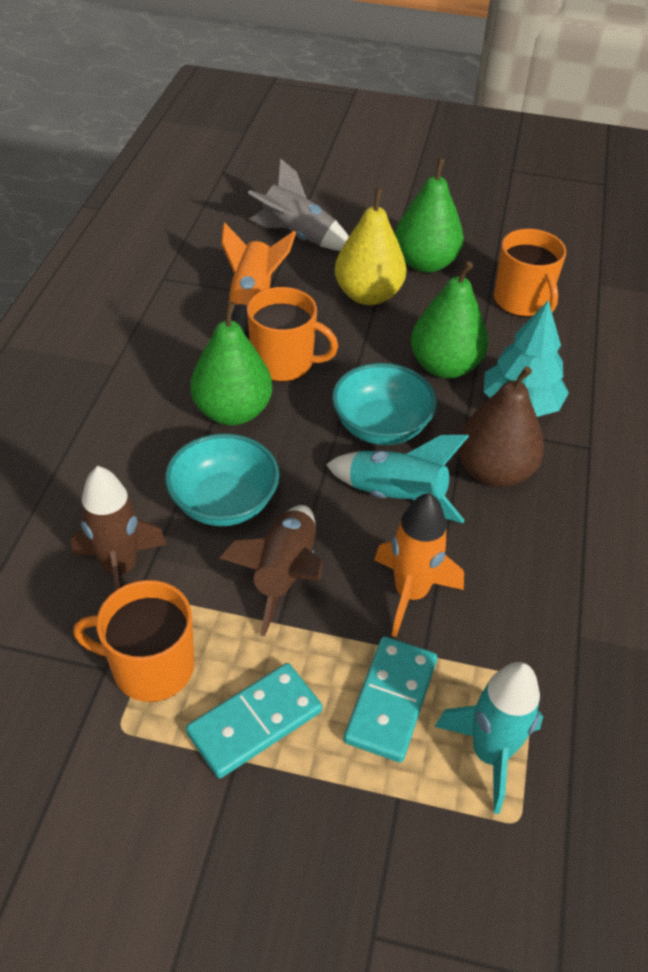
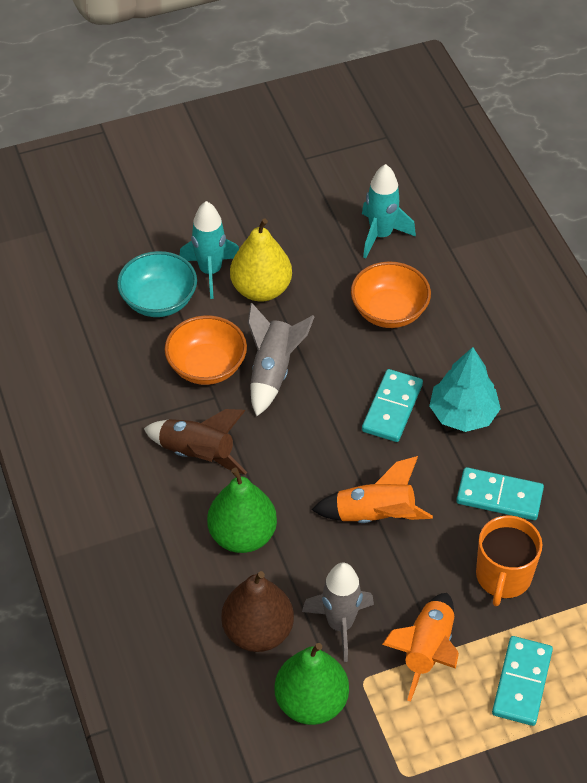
brown rocket: [71,466,167,591] [220,505,323,636] = 2 -> [144,409,247,475] = 1
green pear: [190,301,272,426] [395,158,464,273] [411,261,489,378] = 3 -> [207,468,277,553] [274,643,349,725] = 2
grey rocket: [248,158,349,251] = 1 -> [248,303,314,416] [302,562,374,662] = 2
orange bowl: none = 0 -> [165,315,247,385] [351,261,431,328] = 2
orange mug: [73,580,194,702] [247,287,338,382] [494,229,566,317] = 3 -> [476,515,543,606] = 1
turquoise bowl: [165,433,279,526] [332,363,437,445] = 2 -> [117,251,197,317] = 1
turquoise domino: [186,663,322,778] [344,636,437,762] = 2 -> [362,369,423,442] [456,467,544,520] [492,636,553,726] = 3

